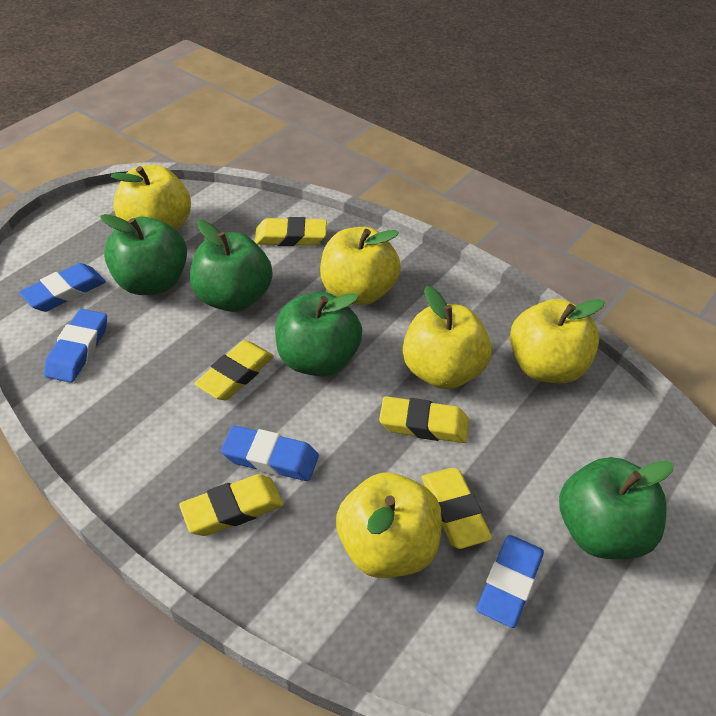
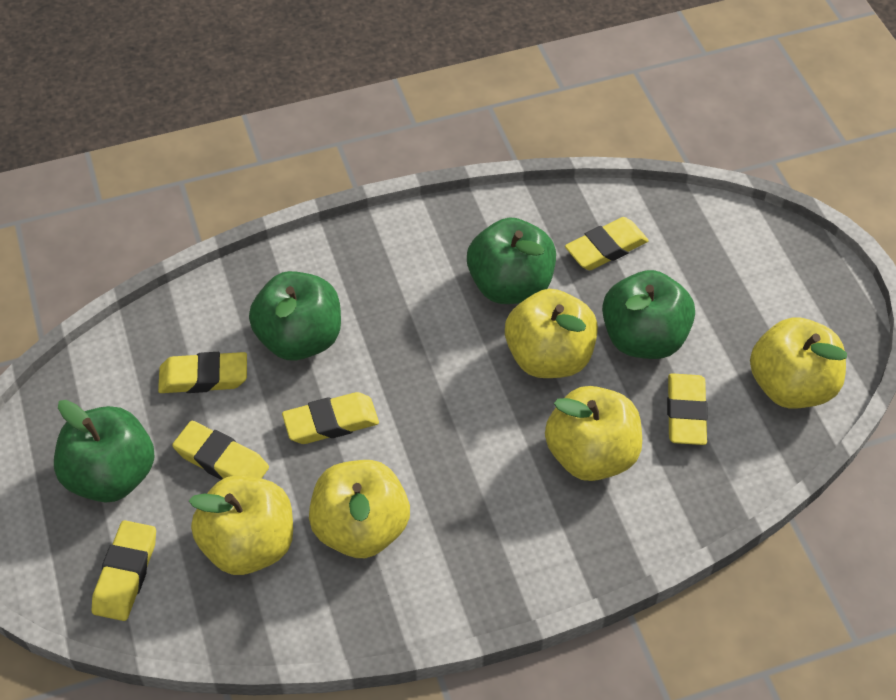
blue eraser: [19,263,106,312] [44,309,107,383] [221,425,319,481] [476,535,544,628] = 4 -> none = 0
yellow eraser: [179,474,283,536] [194,340,274,400] [255,217,327,246] [379,396,469,443] [422,468,492,549] = 5 -> [92,520,156,621] [158,352,247,393] [172,421,269,480] [282,392,379,444] [565,217,649,270] [667,373,708,445] = 6

